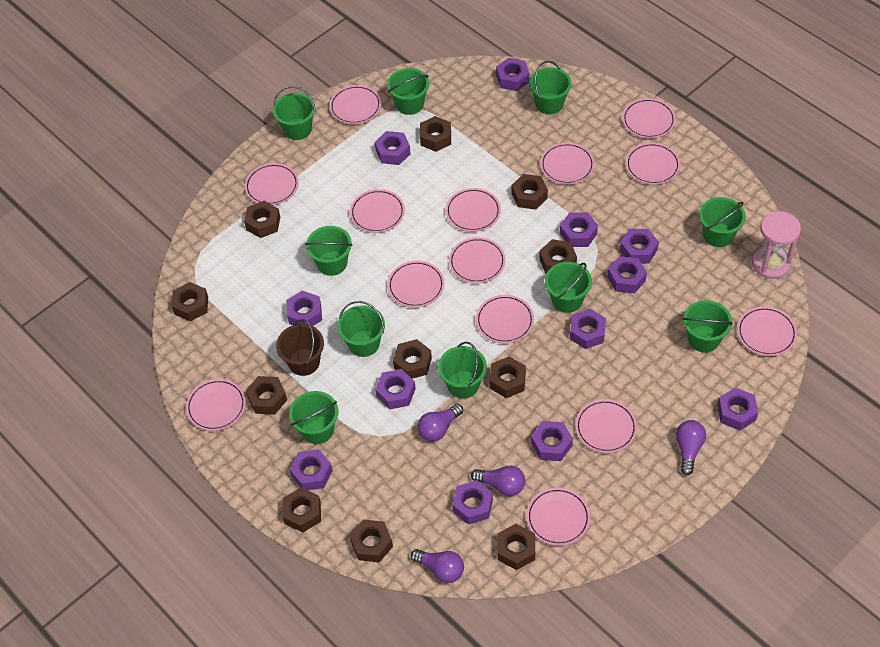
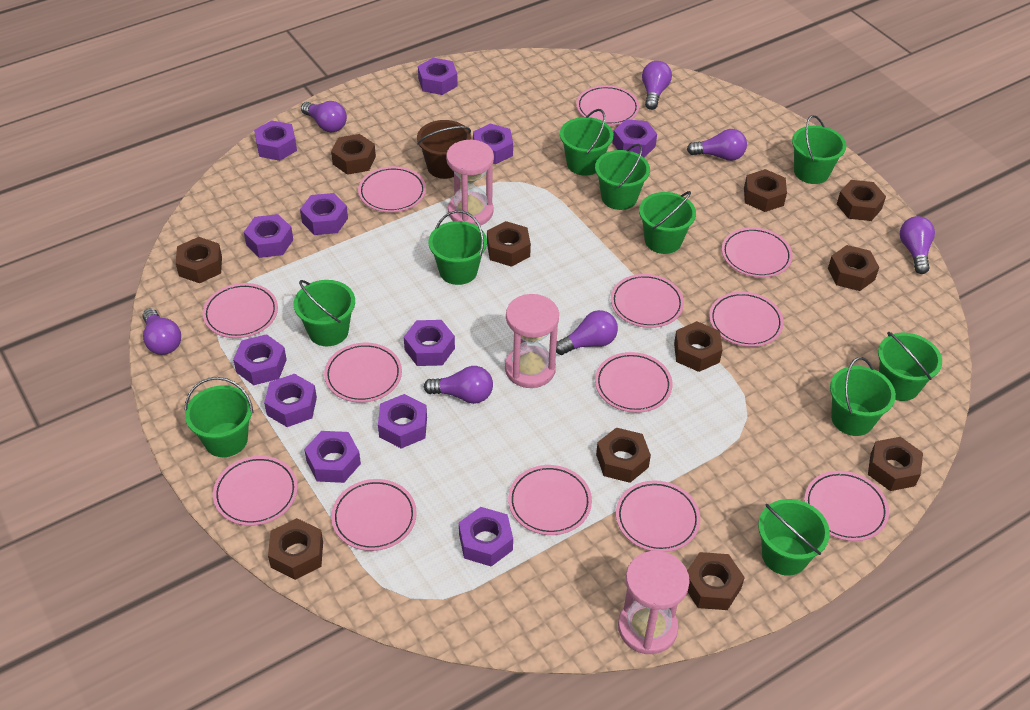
pink hourglass: [752,211,801,279] = 1 -> [446,140,494,226] [505,294,559,388] [618,551,690,654] = 3
pink plate: [186,379,246,431] [245,163,299,205] [329,85,381,124] [350,189,405,233] [387,261,444,308] [446,188,501,232] [449,237,506,283] [476,295,534,344] [526,487,590,546] [540,142,595,185] [575,399,637,453] [622,98,676,139] [626,143,680,185] [737,306,797,356] = 14 -> [203,283,278,338] [213,456,298,526] [324,343,402,403] [331,479,417,551] [358,166,426,212] [508,465,592,535] [576,85,639,125] [595,352,672,413] [611,274,684,328] [616,480,700,552] [709,292,784,347] [722,227,793,278] [804,471,889,541] = 13
purple light bulb: [411,549,464,583] [418,404,463,442] [471,466,525,496] [676,420,706,476] = 4 -> [142,308,181,355] [301,101,347,132] [424,366,493,404] [556,310,618,355] [642,61,672,110] [687,129,747,161] [900,216,935,274] = 7

